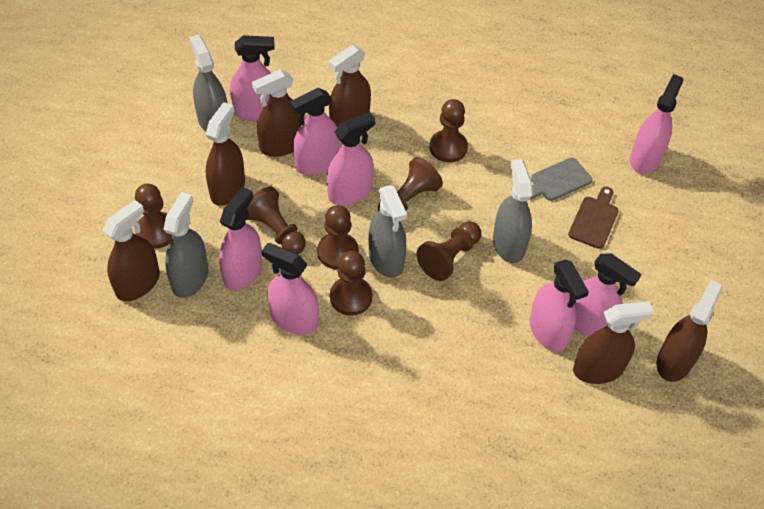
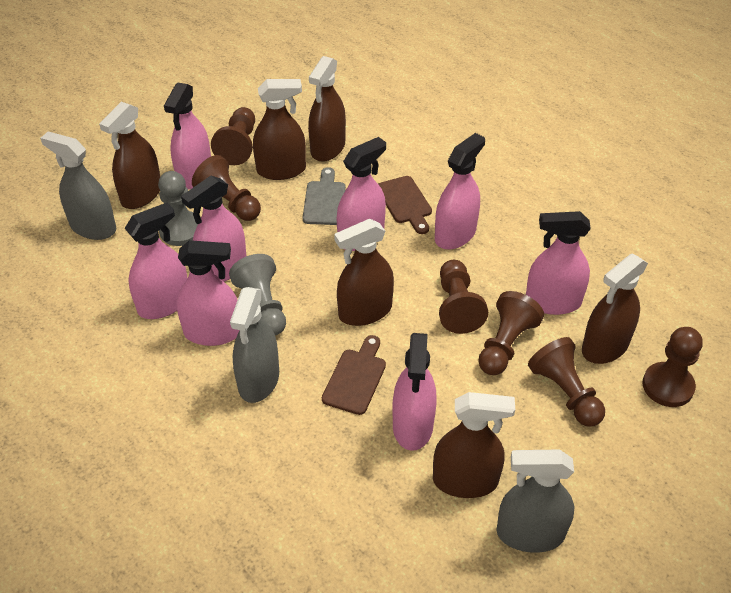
brown cutting board: [568,187,619,249] = 1 -> [322,335,386,415] [378,176,432,234] = 2
brown pawn: [135,184,172,248] [248,187,306,254] [317,205,359,270] [330,251,373,316] [378,157,443,212] [417,221,481,281] [429,99,468,163] = 7 -> [192,155,261,221] [211,107,255,165] [439,260,488,334] [478,291,544,375] [528,337,605,427] [642,327,703,407] = 6
grey pawn: none = 0 -> [158,171,198,246] [229,254,286,336] = 2
grey spray bottle: [163,192,208,298] [189,35,227,132] [369,185,407,278] [493,159,533,263] = 4 -> [40,131,116,240] [230,287,279,403] [497,450,575,553] = 3

